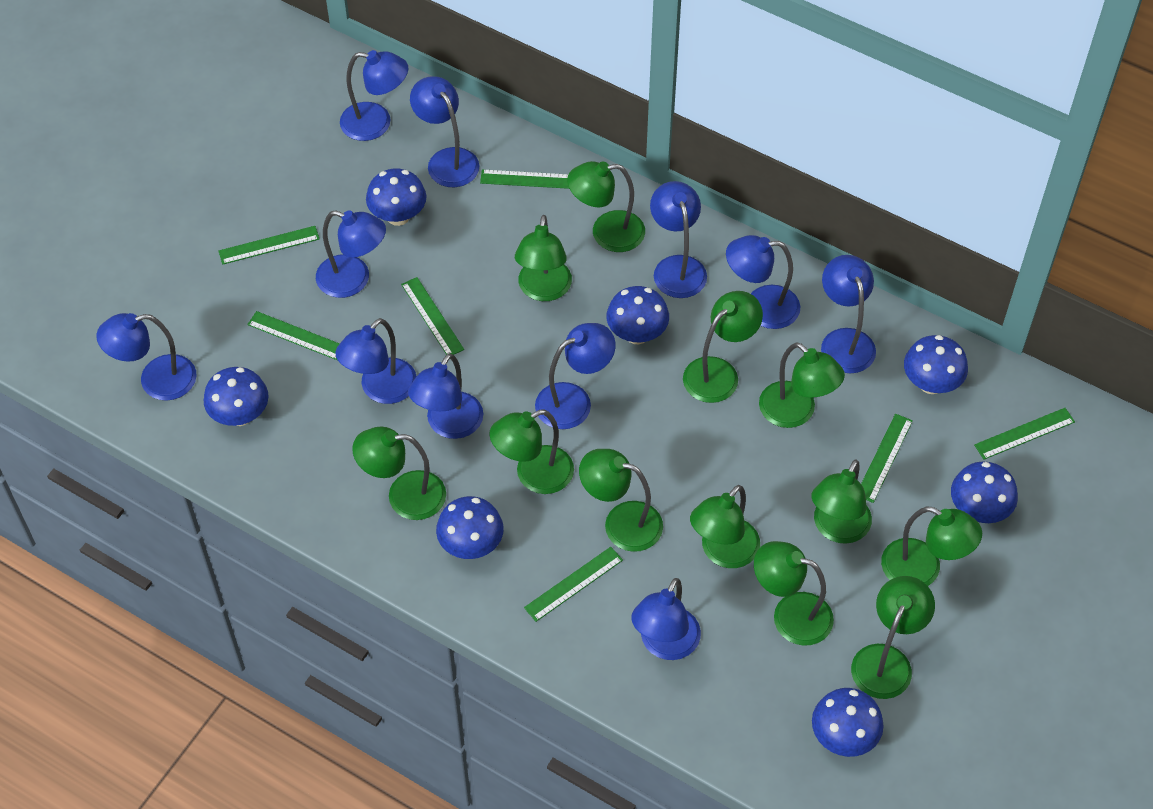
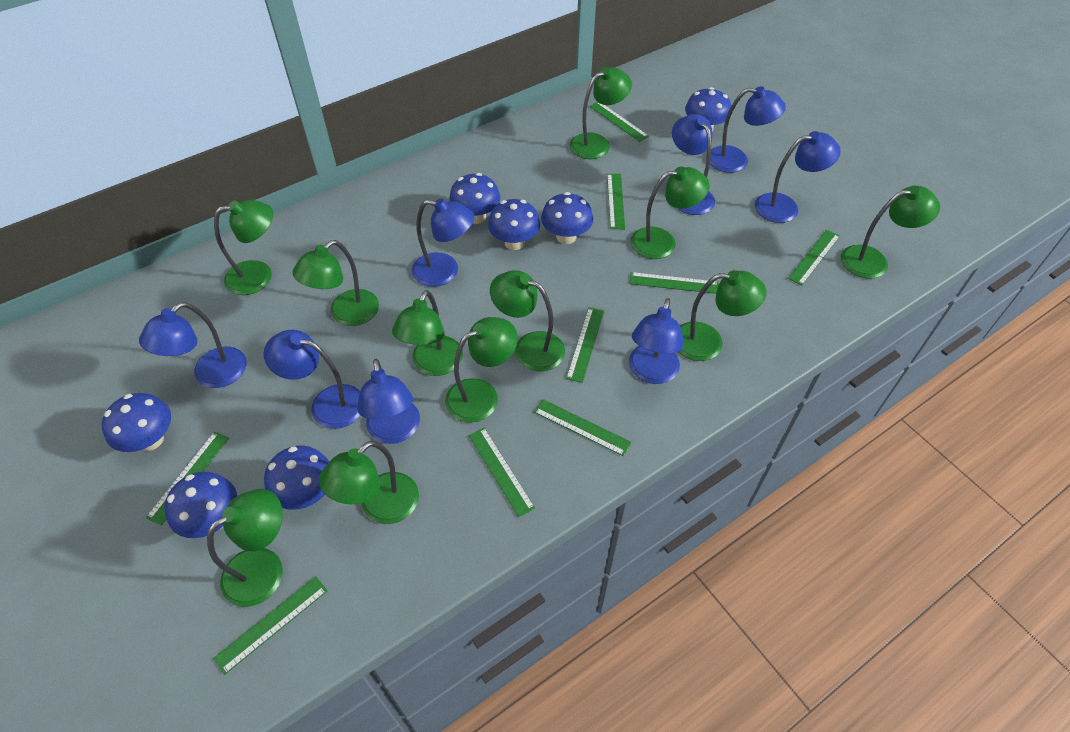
blue lamp: [96,313,197,401] [316,210,386,298] [335,318,417,404] [340,50,409,141] [408,353,483,439] [410,76,480,187] [535,323,615,429] [631,578,701,660] [650,181,707,298] [726,235,800,329] [821,255,876,373] = 11 -> [139,302,247,388] [263,330,360,429] [357,359,420,444] [412,199,474,287] [629,298,684,384] [672,114,715,215] [710,86,786,173] [755,131,841,223] = 8
green lamp: [352,427,446,520] [489,409,574,494] [515,215,572,301] [567,161,645,252] [579,449,663,552] [683,291,763,403] [690,485,760,568] [754,541,834,646] [759,342,845,428] [811,459,872,544] [851,576,935,699] [881,506,982,586] = 12 -> [207,489,283,607] [214,200,273,295] [292,240,379,326] [319,441,419,524] [392,290,463,376] [445,317,518,423] [490,270,565,371] [570,67,632,159] [630,167,710,259] [679,270,767,361] [841,185,940,279] = 11
green ruler: [219,226,320,265] [247,311,340,360] [401,277,464,355] [480,169,569,189] [524,547,623,622] [861,414,913,503] [974,408,1075,460] = 7 -> [146,431,229,525] [213,576,328,675] [468,428,535,517] [534,399,632,456] [566,307,604,383] [589,102,649,142] [607,174,625,229] [630,272,719,294] [788,230,840,286] = 9

